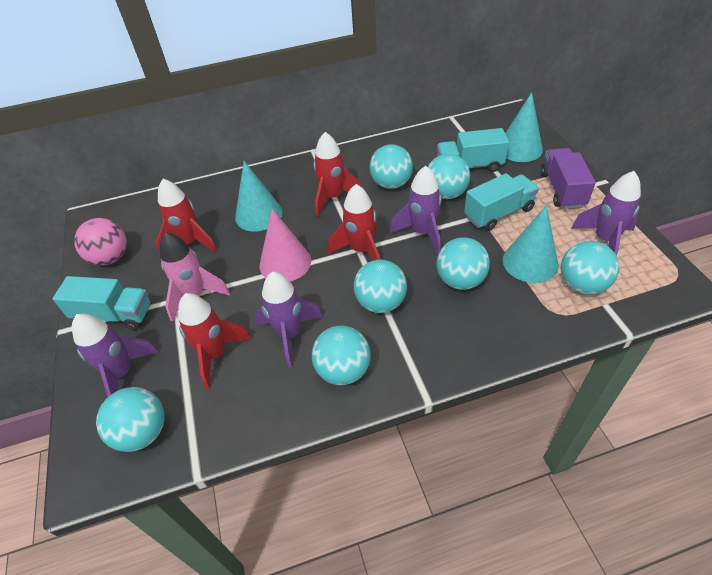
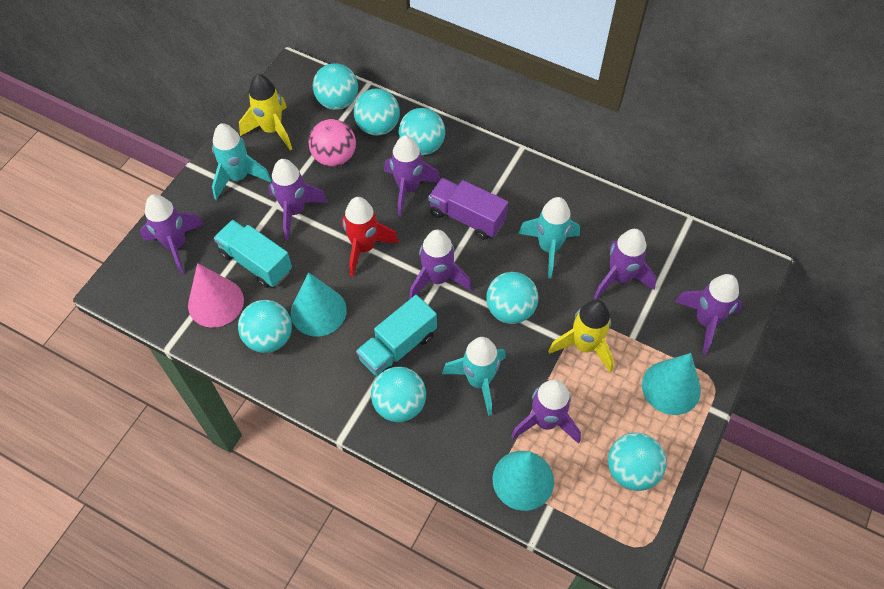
pink rocket: [160,232,231,322] = 1 -> none = 0
purple rocket: [72,314,158,397] [255,272,322,368] [390,166,442,254] [571,171,641,256] = 4 -> [140,194,204,275] [268,159,328,240] [384,135,440,216] [409,230,472,299] [511,379,581,444] [594,229,657,299] [675,274,743,354] = 7
red rocket: [156,179,217,256] [178,293,252,389] [313,132,362,216] [328,184,380,261] = 4 -> [341,197,399,277] = 1
turquoise rocket: none = 0 -> [212,123,272,200] [442,337,506,416] [518,197,580,278] = 3
turquoise truck: [52,276,151,330] [437,128,509,172] [464,173,539,231] = 3 -> [214,220,292,288] [356,295,437,376] = 2
yellow rocket: none = 0 -> [239,74,292,150] [548,300,614,373] = 2

